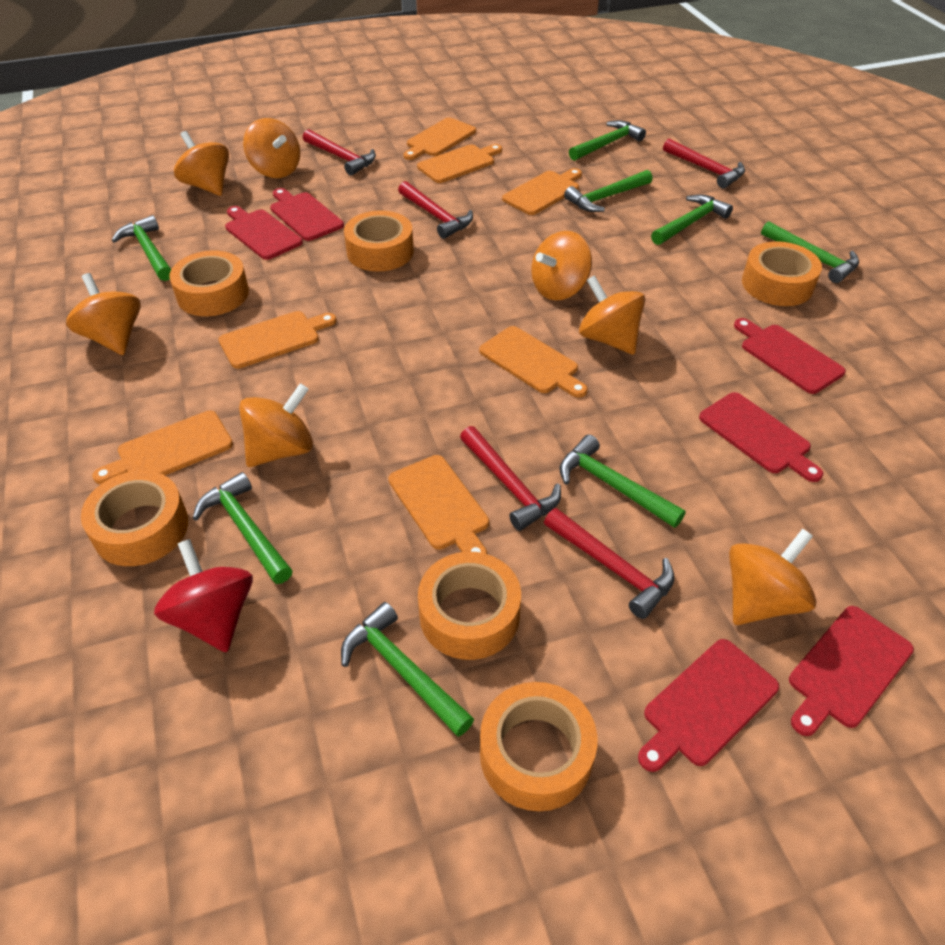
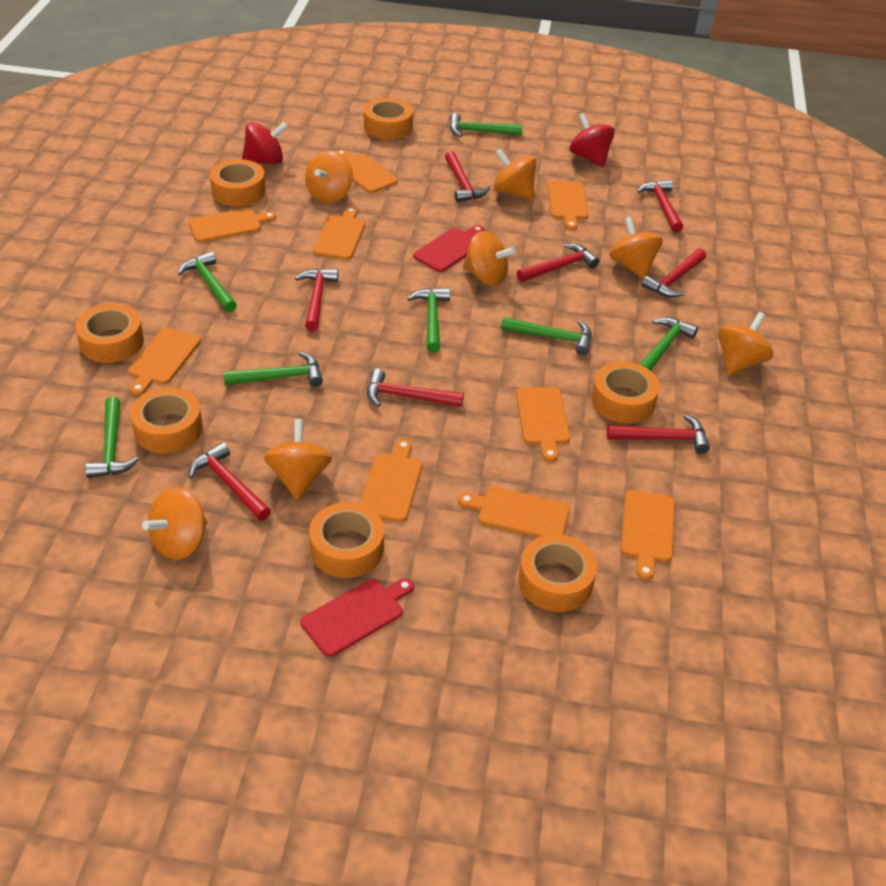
green hammer: [112,215,171,281] [193,472,293,584] [341,602,474,737] [559,435,686,528] [564,170,653,212] [569,120,646,161] [651,194,733,245] [761,221,859,283] = 8 -> [85,397,139,478] [178,251,237,312] [223,352,323,387] [407,288,450,353] [450,113,523,137] [501,317,592,355] [639,317,698,371] = 7
orange cutting board: [93,411,233,484] [219,311,337,369] [388,455,489,554] [403,118,476,160] [417,144,502,183] [479,326,588,398] [502,168,582,215] = 7 -> [128,327,201,395] [188,208,276,242] [313,206,365,260] [337,149,398,193] [359,439,422,522] [458,487,570,537] [516,387,570,461] [547,181,589,230] [621,490,675,580] = 9
orange tape: [81,470,188,566] [169,250,249,316] [344,210,414,272] [418,552,521,660] [480,682,598,811] [742,241,822,306] = 6 -> [75,304,144,363] [130,387,203,453] [210,159,266,206] [309,502,384,578] [364,98,413,140] [518,534,597,612] [591,361,660,423] = 7
red cutting board: [225,206,303,260] [270,188,344,241] [638,639,779,772] [699,392,823,482] [734,318,846,394] [789,606,914,736] = 6 -> [300,578,414,657] [413,225,484,272] = 2
red hammer: [303,129,376,176] [398,181,473,239] [460,426,561,531] [544,508,675,619] [663,138,745,188] = 5 -> [189,442,271,521] [295,269,338,331] [367,369,464,407] [445,151,490,202] [517,243,599,282] [607,414,710,454] [637,180,683,232] [641,248,706,297] = 8
red spinning top: [154,539,253,652] = 1 -> [242,122,288,164] [569,113,615,167] = 2

